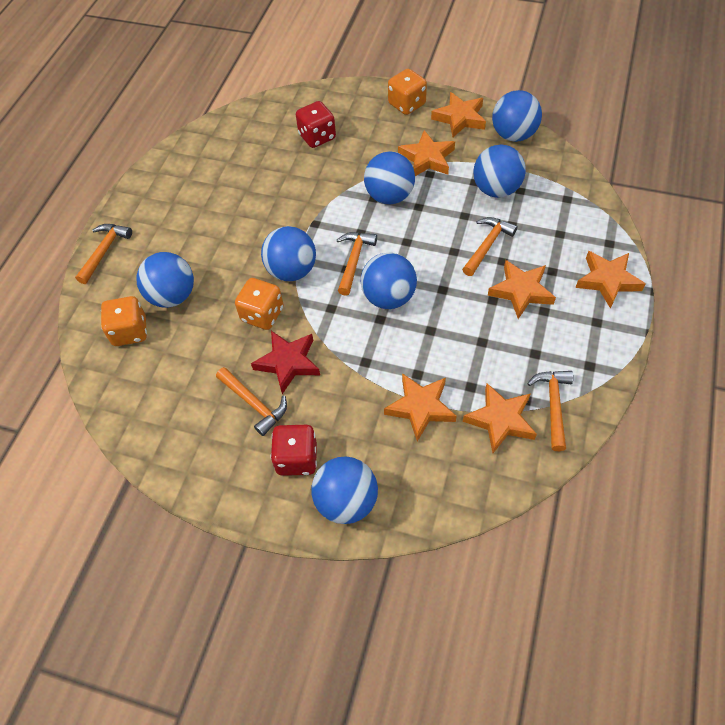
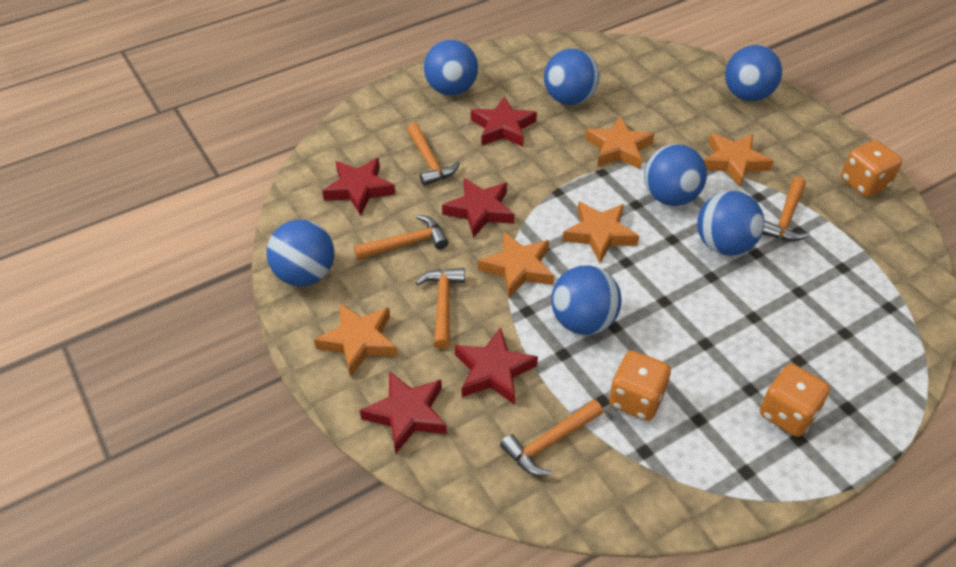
orange star: [384,373,457,442] [398,130,455,176] [431,92,486,137] [463,383,537,453] [488,260,556,319] [575,251,646,309] = 6 -> [314,304,397,377] [478,232,554,298] [563,201,639,263] [585,116,654,169] [704,133,774,187] = 5
red dice: [271,425,317,476] [296,101,336,148] = 2 -> none = 0
red star: [251,331,320,394] = 1 -> [322,158,395,216] [360,371,447,453] [442,178,515,238] [455,327,538,405] [471,96,537,147] = 5

